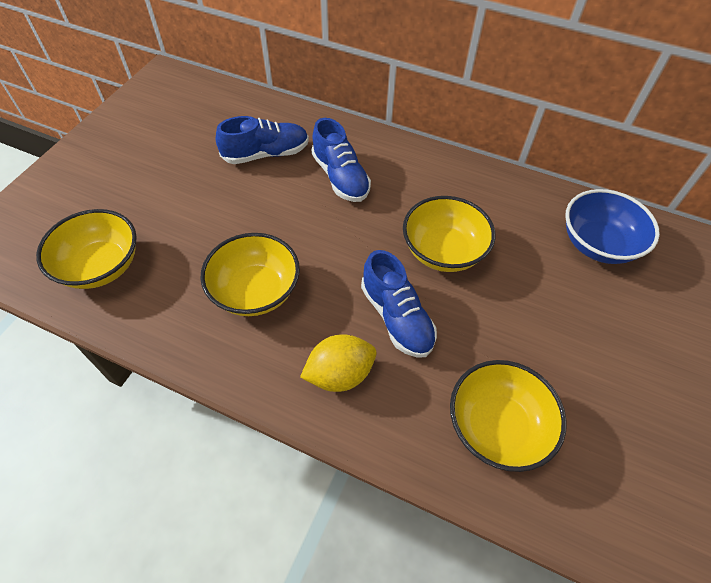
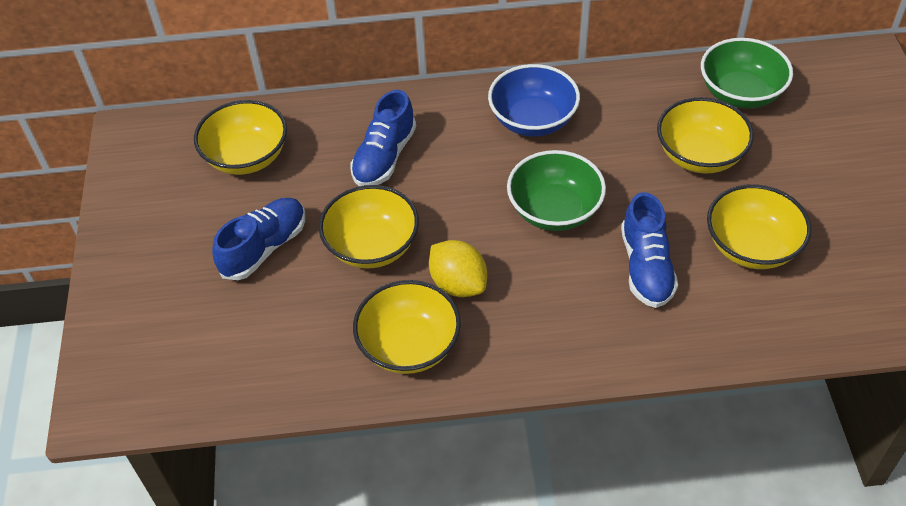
green bowl: none = 0 -> [507,150,606,231] [701,38,793,108] = 2
yellow bowl: [36,209,137,289] [200,233,300,316] [403,196,495,272] [450,360,567,472] = 4 -> [194,100,287,175] [319,185,419,269] [353,280,461,374] [657,97,754,173] [707,184,811,269] = 5

